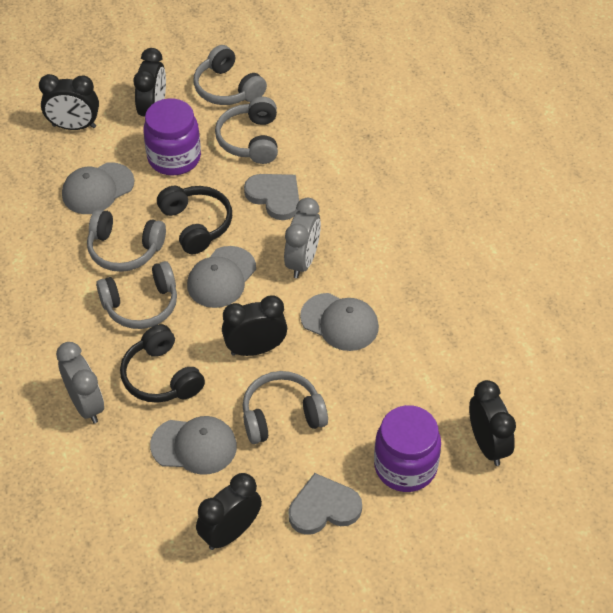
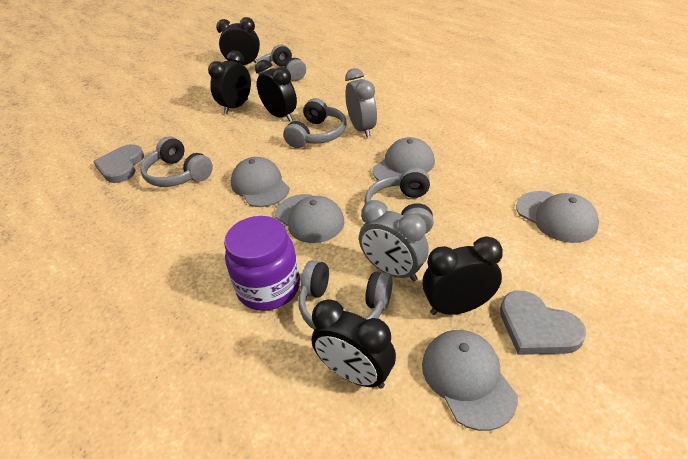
black headphones: [120,324,205,403] [157,186,232,254] = 2 -> none = 0
grey cap: [62,162,134,214] [150,416,237,475] [187,246,256,308] [300,293,379,351] = 4 -> [231,157,290,207] [275,194,345,243] [373,137,435,181] [422,330,518,431] [516,191,599,243] = 5
purple jar: [143,98,201,176] [374,405,441,492] = 2 -> [224,216,300,311] = 1

